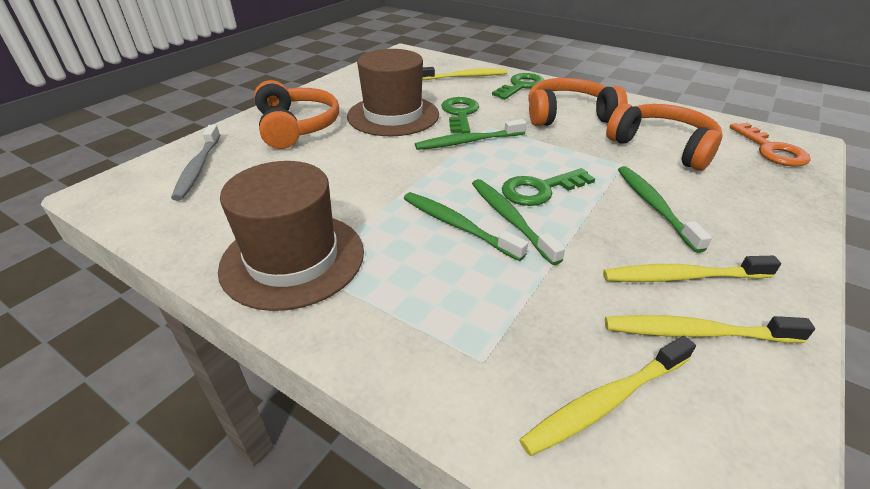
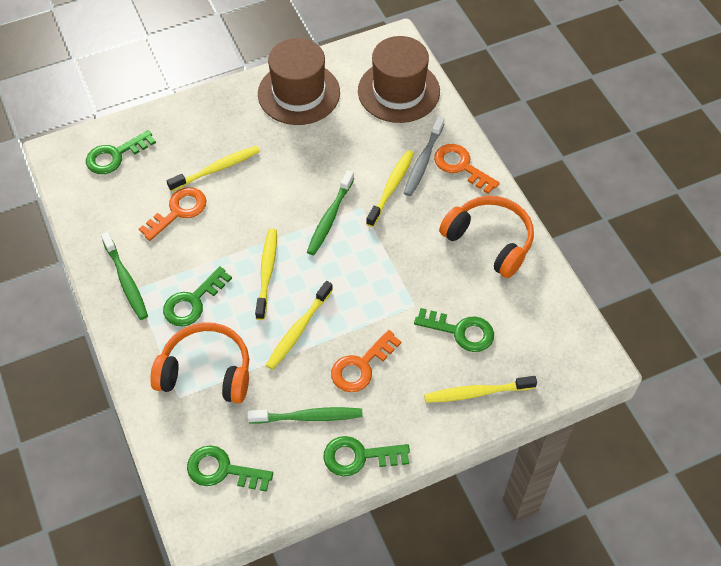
green key: [441,97,479,133] [492,73,544,99] [502,168,595,206] = 3 -> [86,130,156,174] [163,266,232,327] [187,445,273,492] [323,436,410,476] [414,308,494,352] = 5
green toothbrush: [404,192,528,261] [415,119,527,150] [472,179,565,265] [618,166,712,253] = 4 -> [101,232,148,320] [247,407,363,424] [307,170,354,255] = 3
orange headphones: [254,80,339,149] [528,78,627,126] [606,103,723,171] = 3 -> [150,322,249,403] [439,196,534,278] = 2
orange key: [729,123,811,167] = 1 -> [139,187,206,241] [331,330,401,392] [434,144,500,194] = 3
yellow toothbrush: [422,67,507,80] [519,336,696,456] [603,256,781,282] [605,315,815,343] = 4 -> [167,146,260,192] [255,229,277,320] [266,281,333,370] [366,150,414,227] [424,376,537,403] = 5

